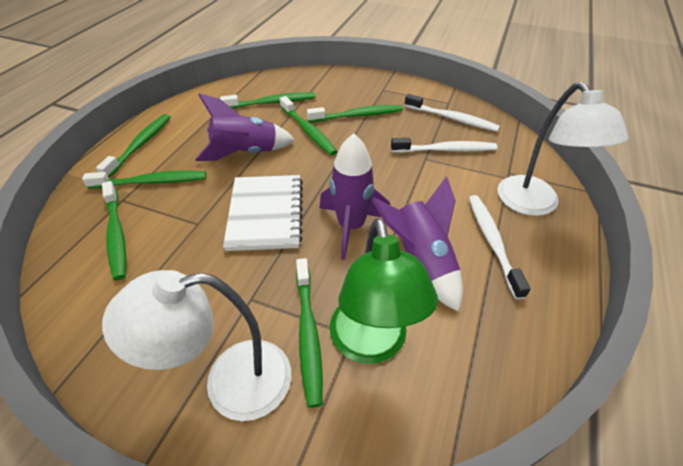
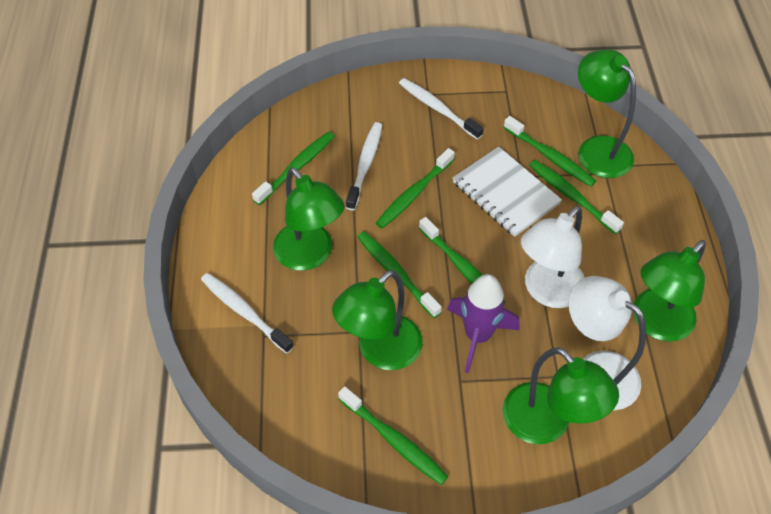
green lamp: [330,218,438,364] = 1 -> [273,167,345,271] [332,270,423,370] [503,347,619,444] [578,49,636,178] [633,240,706,342] = 5
purple rocket: [195,93,295,161] [319,133,390,260] [372,176,463,312] = 3 -> [447,274,520,373] = 1

